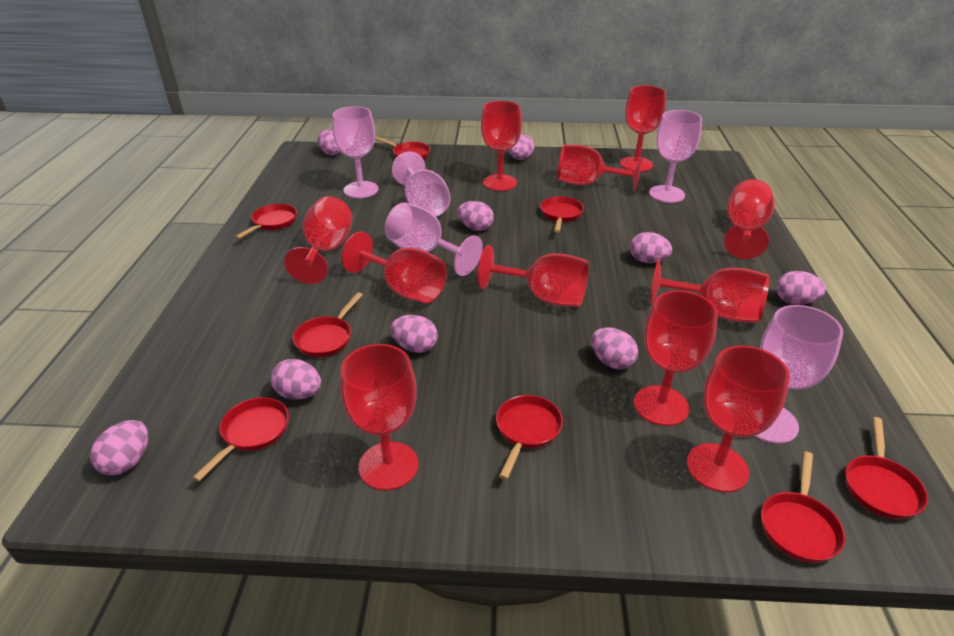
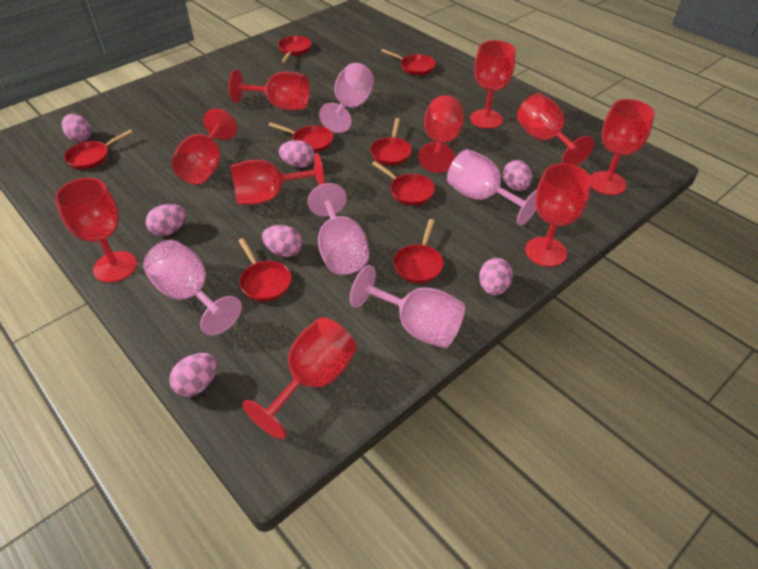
pink egg: [90,420,148,476] [270,359,321,400] [317,130,341,155] [390,315,438,353] [457,201,494,231] [509,135,535,160] [591,327,638,369] [630,232,672,263] [776,271,826,305] = 9 -> [62,114,92,142] [146,204,186,236] [169,353,217,397] [262,225,302,257] [279,140,315,168] [479,258,513,295] [503,160,532,191] = 7
red goblet: [284,196,353,284] [340,344,418,491] [342,232,447,303] [477,245,589,307] [481,101,522,191] [557,144,643,192] [620,85,666,172] [634,290,718,426] [650,259,769,323] [687,345,790,492] [724,179,775,259] = 11 -> [55,178,137,283] [171,108,237,185] [228,70,310,111] [230,153,325,205] [242,317,357,439] [418,95,464,173] [470,40,515,129] [517,93,594,166] [525,163,591,267] [590,99,655,195] = 10

